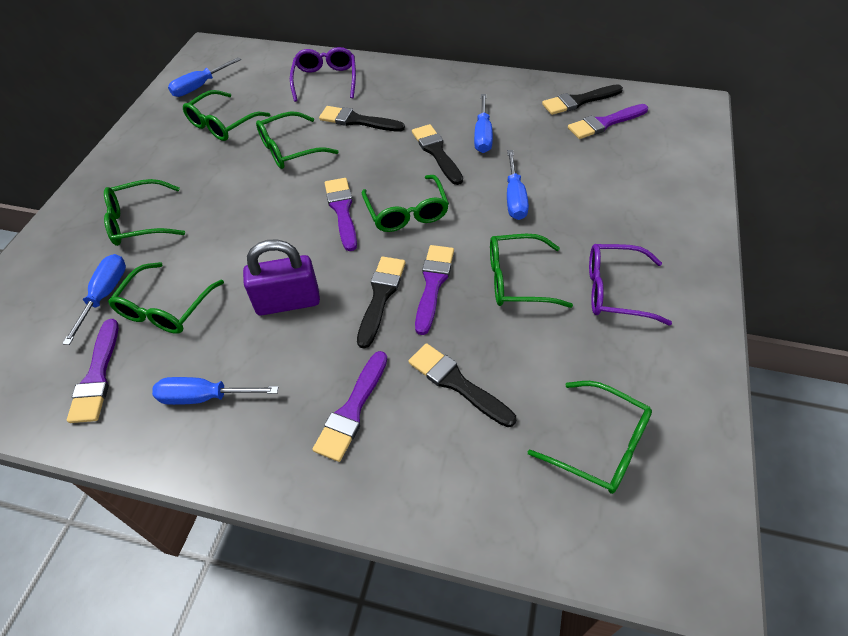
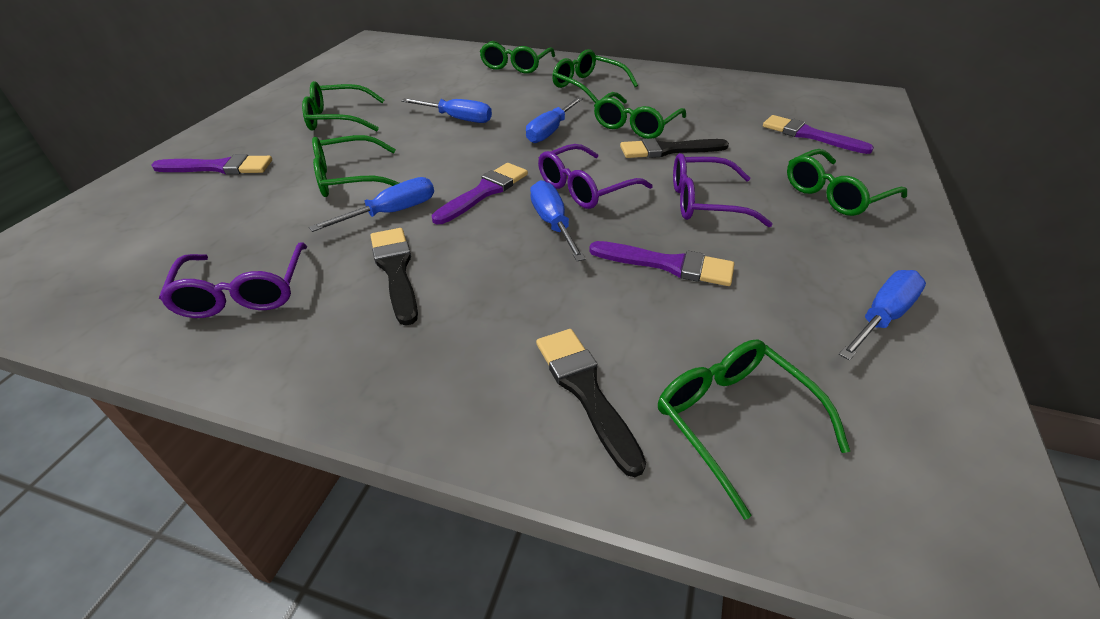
black brush: [319,106,405,132] [357,256,405,349] [408,343,516,427] [412,124,463,185] [542,84,623,115] = 5 -> [370,228,418,326] [536,329,646,477] [620,138,729,158] = 3
purple brush: [67,319,119,423] [313,351,387,462] [325,178,357,251] [415,245,454,335] [568,104,648,139] = 5 -> [152,154,272,174] [432,163,528,224] [589,241,734,286] [763,115,874,154] = 4
purple glasses: [290,47,356,102] [589,244,672,325] = 2 -> [159,242,307,318] [538,144,653,209] [673,153,772,227] = 3
purple padlock: [243,239,320,316] = 1 -> none = 0

